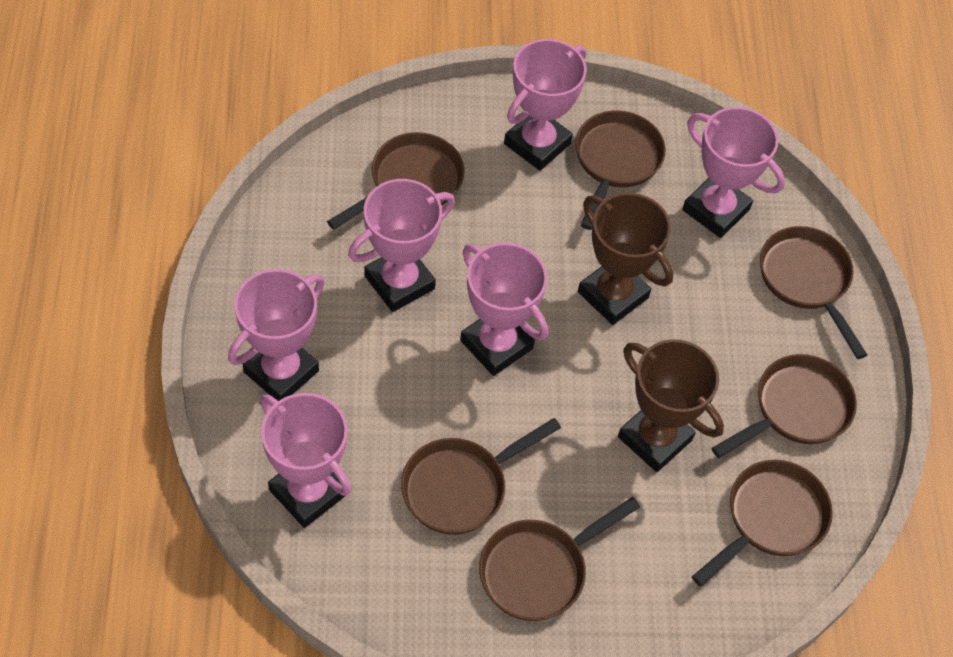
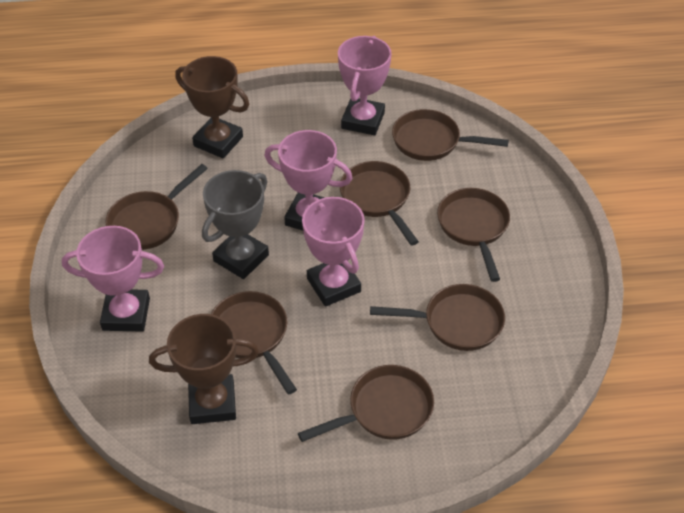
grey trophy: none = 0 -> [202,170,269,279] = 1
pink trophy: [228,269,325,401] [260,393,352,528] [348,179,455,312] [460,243,548,376] [504,39,587,171] [682,107,785,238] = 6 -> [62,226,164,332] [265,130,352,231] [302,197,365,307] [338,36,391,135] = 4

